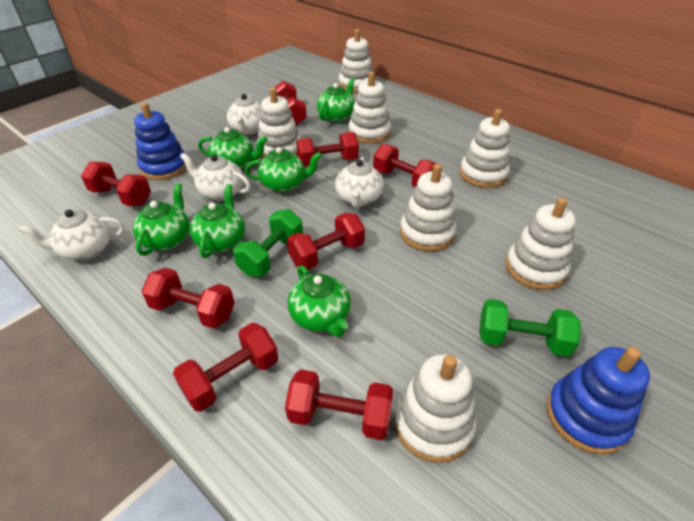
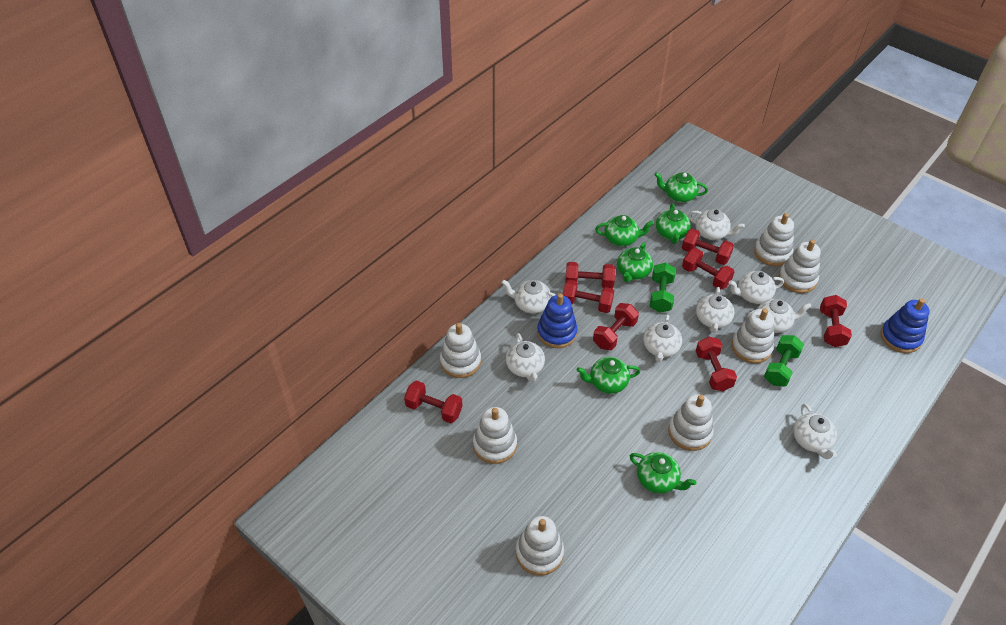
white teapot: [19,210,125,260] [180,153,250,201] [227,94,262,134] [335,157,384,208] = 4 -> [501,279,556,314] [506,333,545,383] [643,315,682,362] [688,209,745,240] [696,287,734,333] [729,271,784,304] [747,299,811,333] [793,403,837,459] = 8

